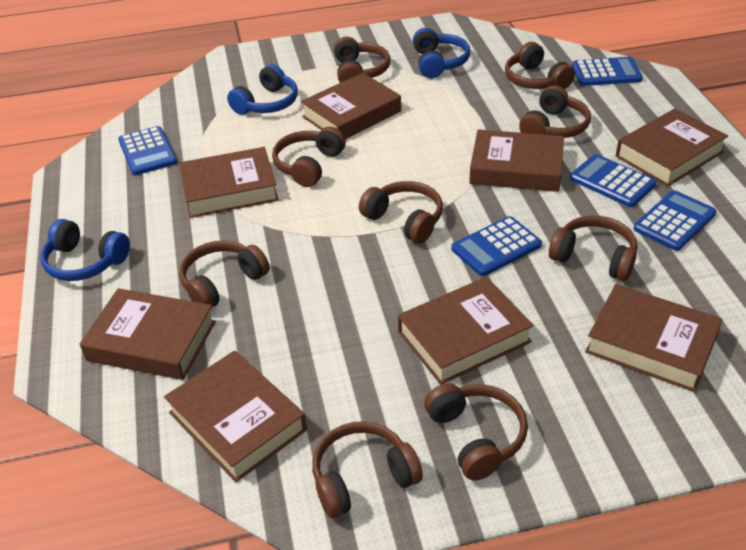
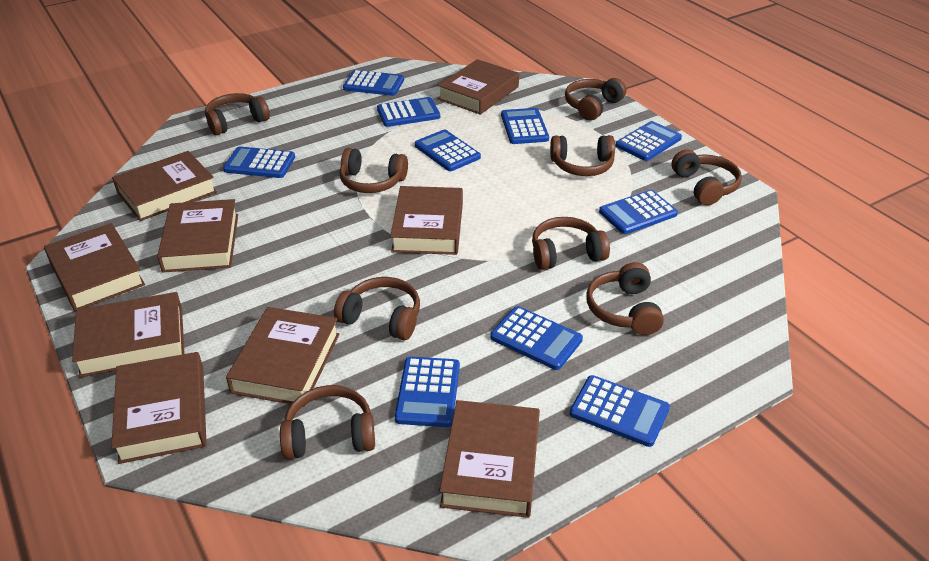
blue calculator: [118,126,177,175] [451,216,542,276] [570,154,656,207] [572,57,643,86] [634,190,717,251] = 5 -> [223,146,295,178] [343,70,404,96] [377,97,440,127] [395,357,460,427] [415,130,481,171] [490,306,583,370] [501,108,549,144] [570,375,670,447] [599,190,678,234] [616,121,682,161] = 10
blue headphones: [40,219,130,281] [227,64,298,115] [413,28,470,78] = 3 -> none = 0
brown book: [80,288,216,380] [164,351,307,482] [179,147,279,218] [301,73,401,139] [398,277,534,385] [469,129,564,192] [585,284,723,392] [616,109,728,186] = 8 -> [44,223,145,312] [72,292,185,378] [111,352,207,464] [112,151,217,221] [157,199,238,273] [226,307,340,407] [390,186,463,255] [438,59,519,115] [439,400,540,518] = 9

